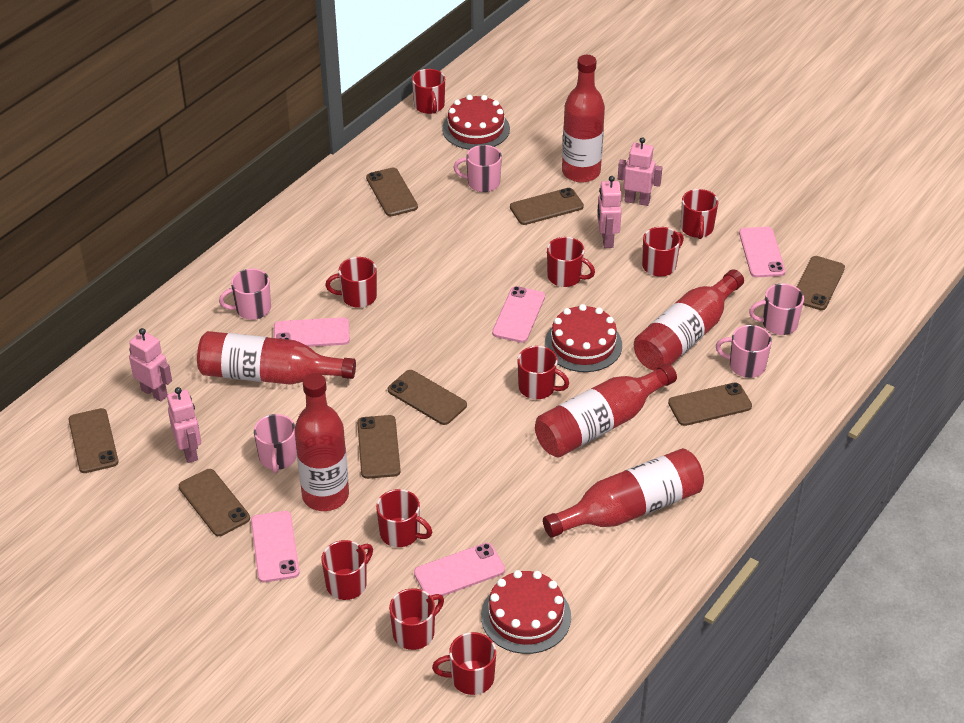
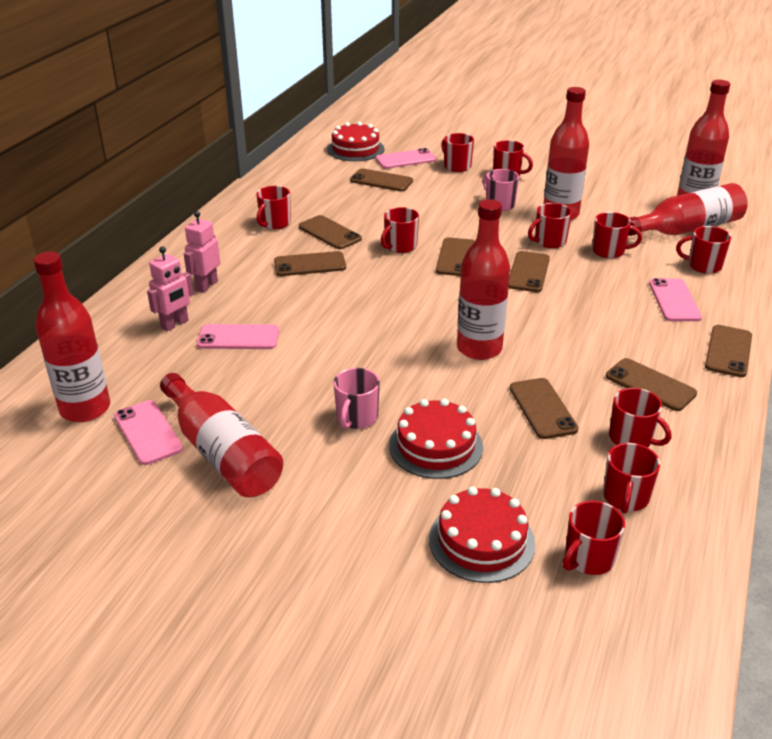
pink mug: [219,269,271,320] [254,414,297,473] [453,145,502,192] [716,325,772,378] [749,283,804,335] = 5 -> [334,368,380,429] [483,169,519,211] = 2
pink phone: [251,511,300,582] [274,317,350,347] [414,543,505,596] [492,286,545,343] [739,227,785,277] = 5 -> [114,400,183,465] [197,324,279,349] [376,148,436,169] [649,278,702,321] = 4
pink robot: [129,328,172,402] [167,387,201,463] [597,176,622,248] [618,137,662,206] = 4 -> [147,246,194,331] [184,211,220,293] = 2

